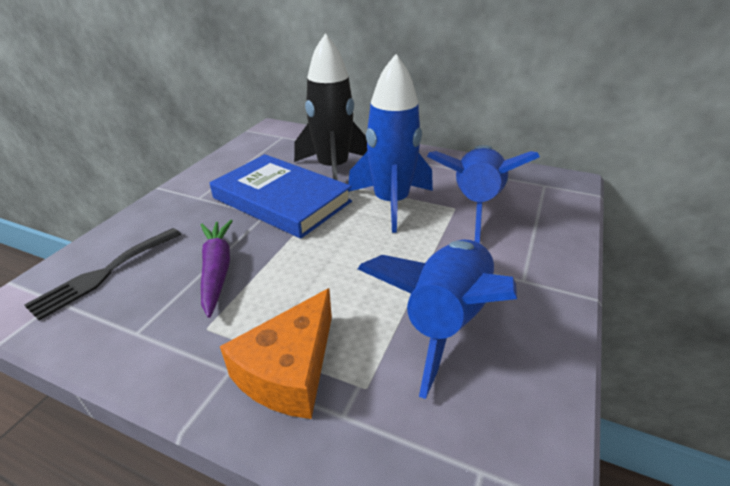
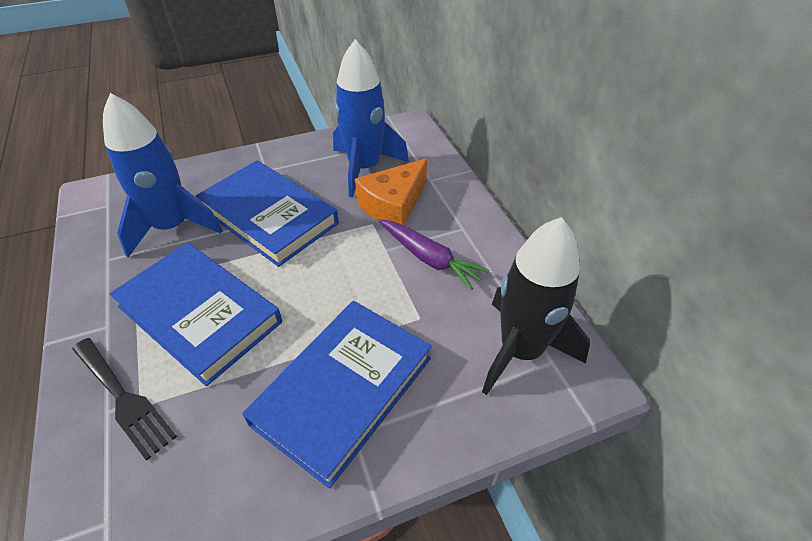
blue book: [210,154,352,239] = 1 -> [109,242,282,386] [196,160,339,267] [242,301,432,489] = 3
blue rocket: [348,54,433,233] [358,240,517,399] [427,145,540,243] = 3 -> [103,93,223,257] [333,39,409,198] = 2

